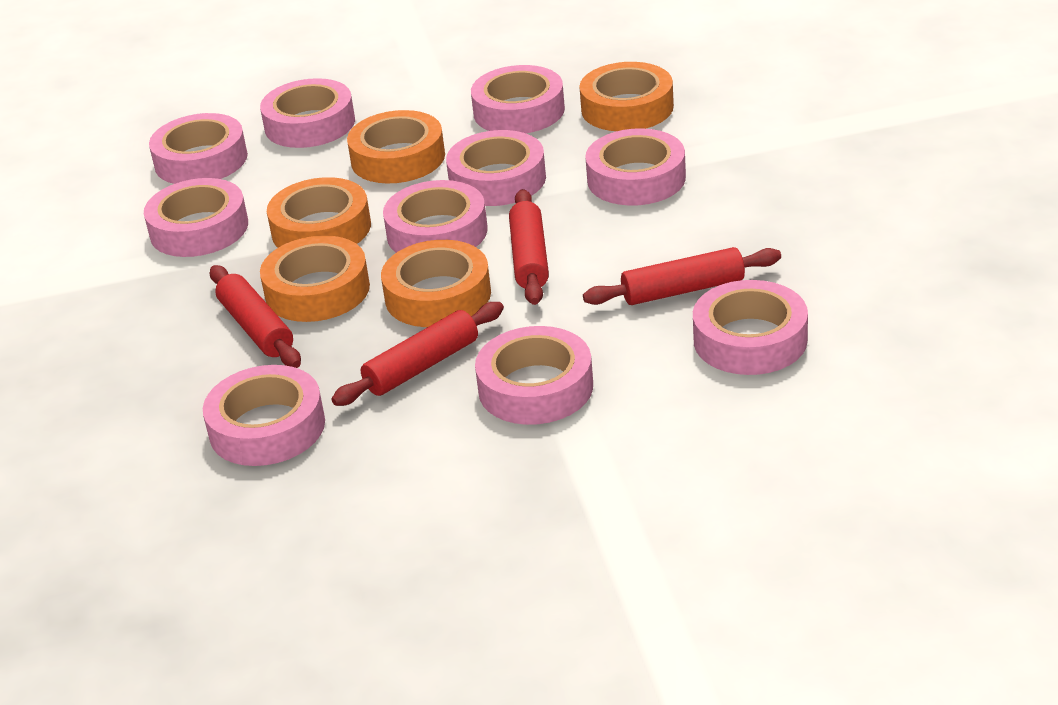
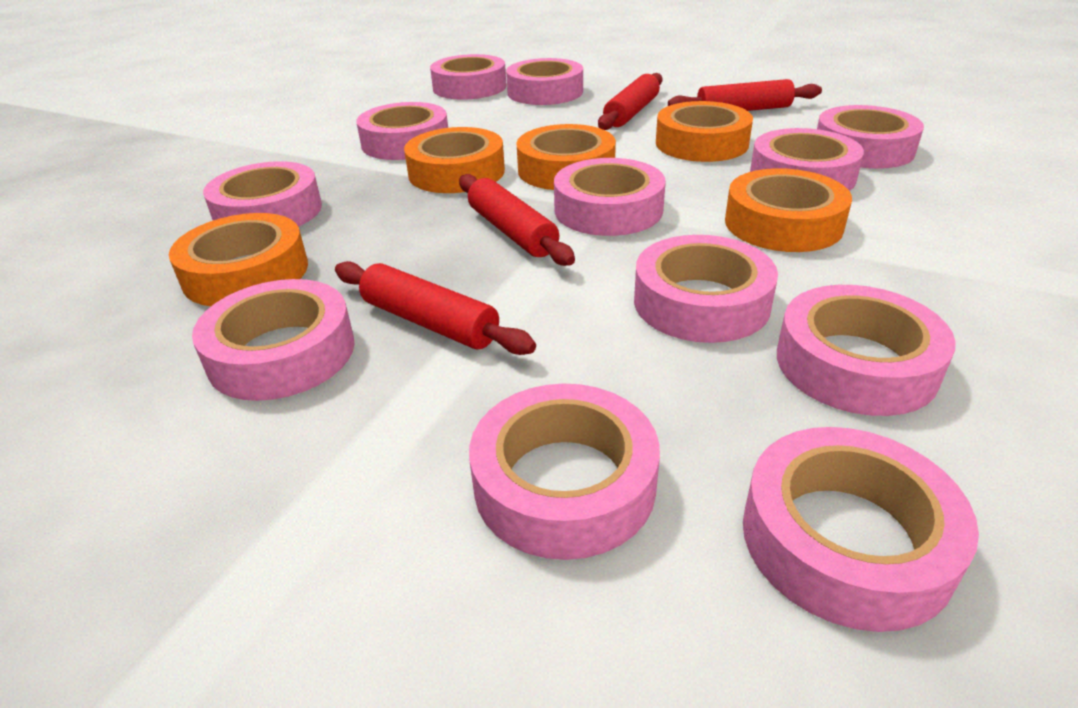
pink tape: [144,178,248,257] [149,113,248,184] [203,365,325,466] [260,78,355,148] [383,180,488,253] [446,130,546,206] [471,65,565,133] [475,326,593,425] [585,128,686,206] [693,280,808,375] = 10 -> [192,279,355,401] [203,161,322,227] [356,102,448,160] [430,54,506,100] [469,384,660,560] [506,58,583,105] [554,158,666,236] [634,235,778,343] [743,427,979,632] [750,128,864,191] [777,285,956,416] [817,105,924,169] = 12

